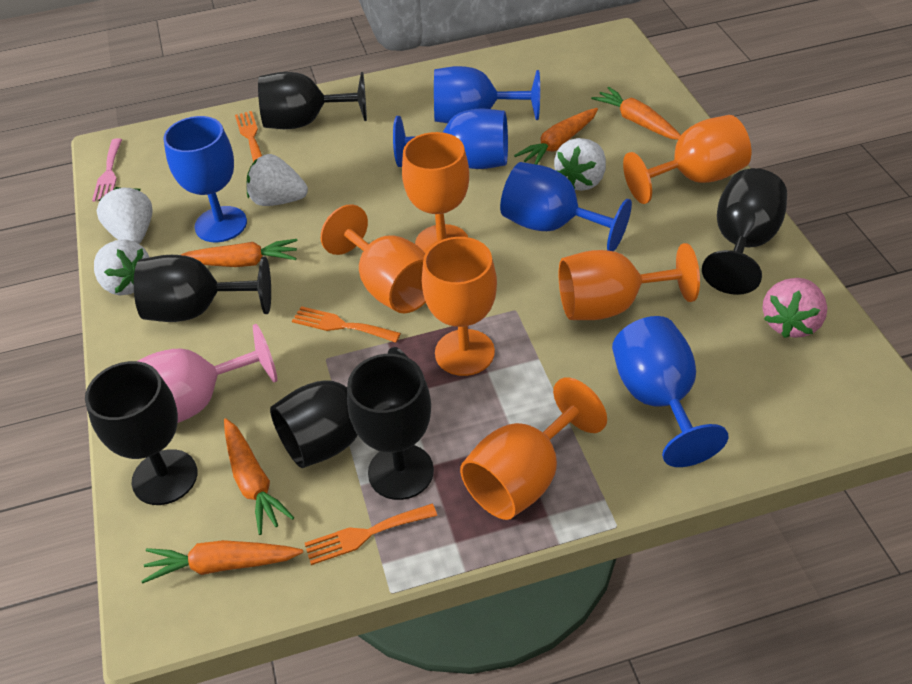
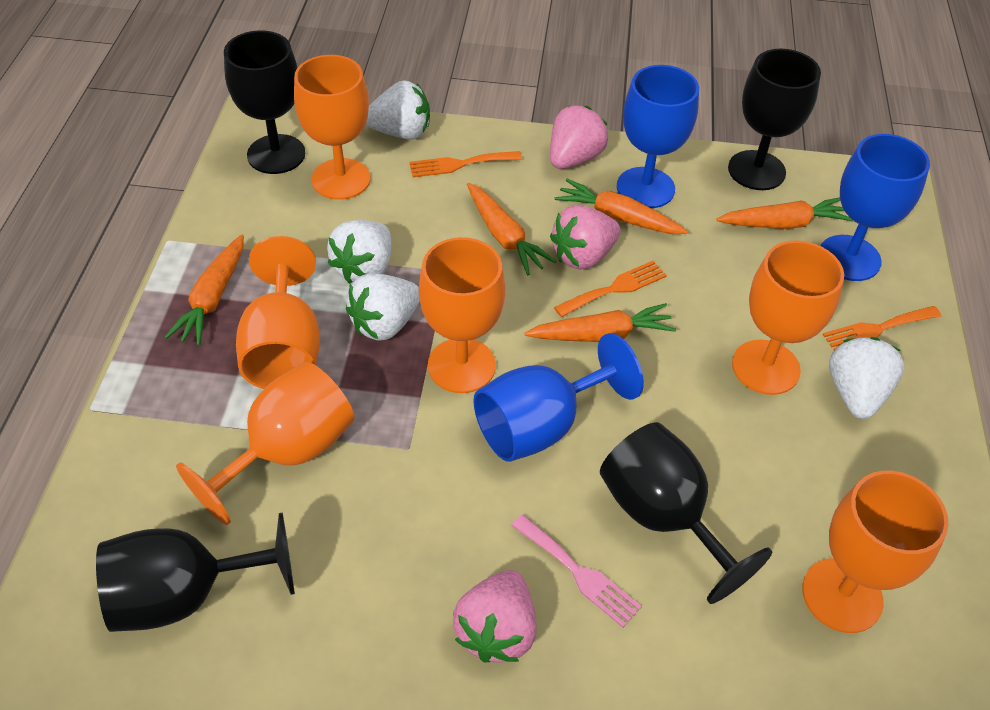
black goblet: [85,361,198,505] [134,255,271,322] [258,72,367,129] [270,347,407,468] [347,354,434,500] [702,168,787,295] = 6 -> [96,512,295,632] [224,30,305,174] [600,422,772,604] [728,48,821,190] = 4
blue goblet: [163,116,247,242] [393,109,508,169] [434,66,540,123] [500,162,632,251] [612,316,729,467] = 5 -> [473,333,644,462] [617,65,699,208] [821,134,930,281] = 3
pink goblet: [138,324,277,423] = 1 -> none = 0
pink strawberry: [762,278,827,338] = 1 -> [453,570,537,663] [550,106,608,169] [550,205,621,270] = 3

